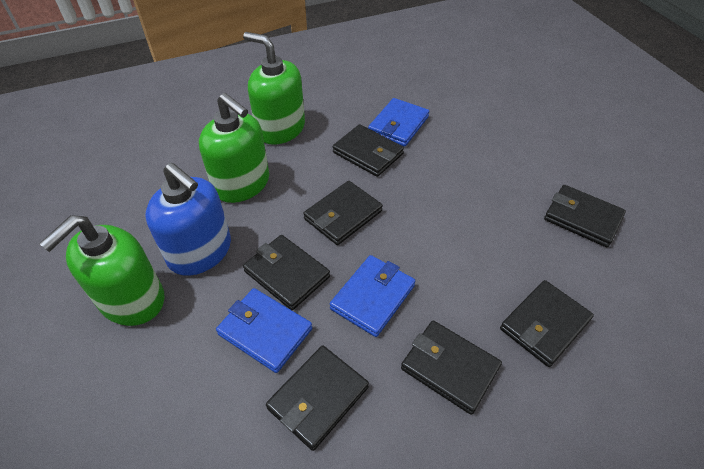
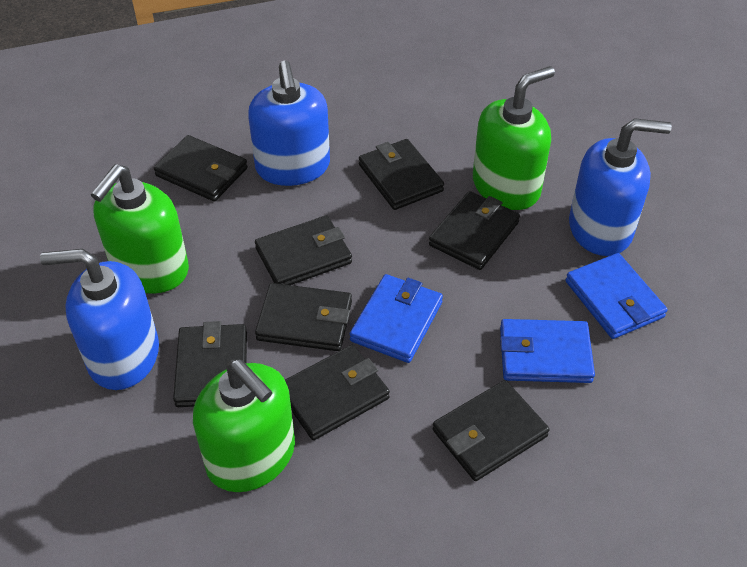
black wallet: [243,235,330,310] [266,346,369,451] [303,181,383,245] [332,124,404,177] [401,321,502,415] [500,280,594,367] [544,185,626,247] = 7 -> [154,135,248,202] [173,321,247,407] [255,215,352,285] [255,283,352,351] [285,345,390,440] [359,139,444,210] [429,191,520,270] [433,380,550,481] = 8
blue soap dispenser: [146,163,231,276] = 1 -> [40,249,159,390] [248,60,330,186] [569,118,672,256] = 3

